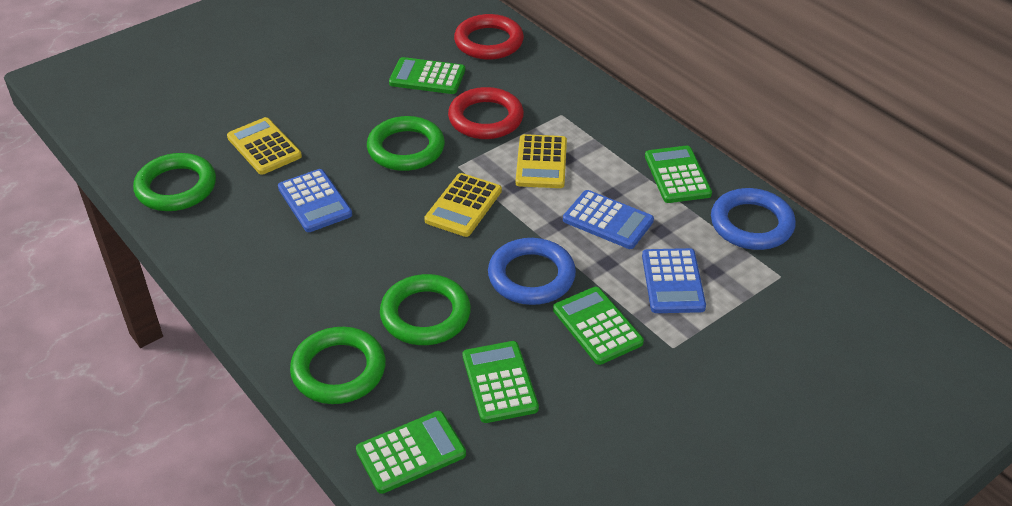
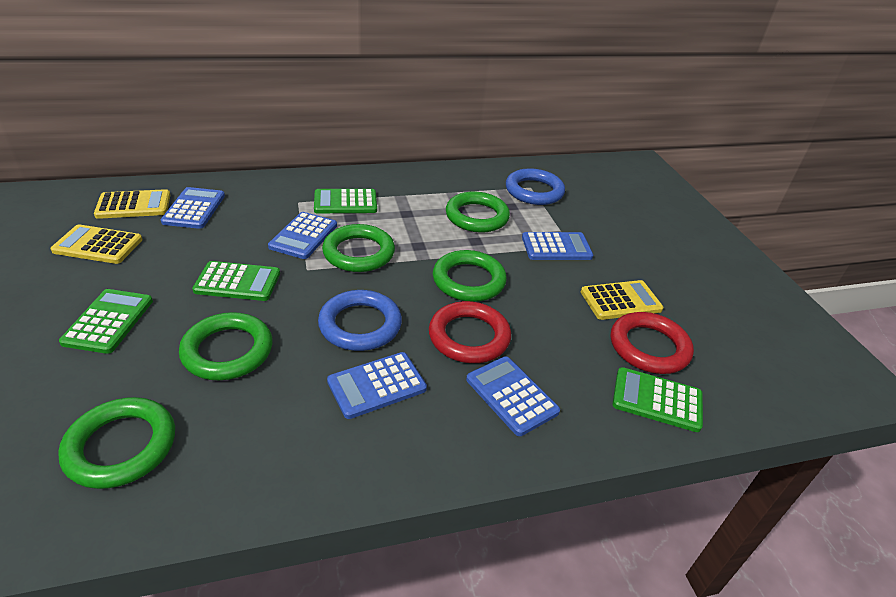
blue calculator: [278,169,352,232] [563,190,654,249] [642,248,706,313] = 3 -> [161,187,225,229] [268,212,337,259] [327,352,427,419] [466,356,560,436] [522,232,593,260] = 5
green calculator: [356,411,466,494] [389,57,465,94] [463,341,539,423] [553,287,644,365] [645,146,712,203] = 5 -> [59,289,153,354] [192,261,280,301] [314,189,377,213] [613,367,703,432] = 4
green ring: [133,153,216,211] [290,327,386,404] [367,116,445,171] [380,274,471,345] = 4 -> [58,397,175,489] [179,312,273,380] [322,224,395,272] [433,250,507,302] [446,192,510,232] = 5

